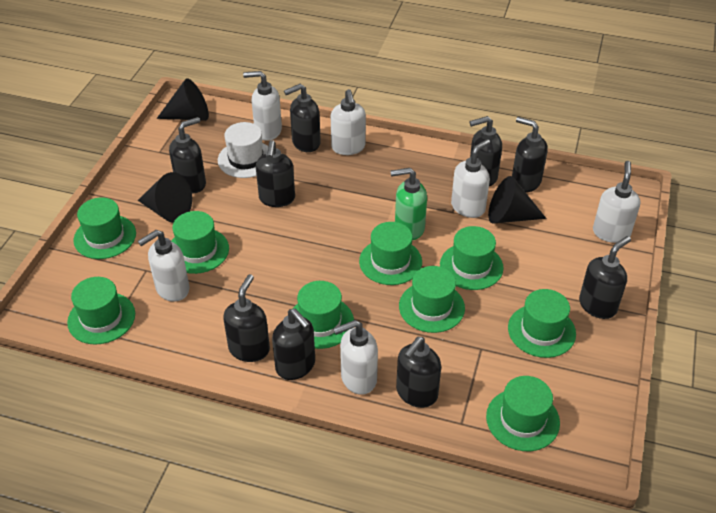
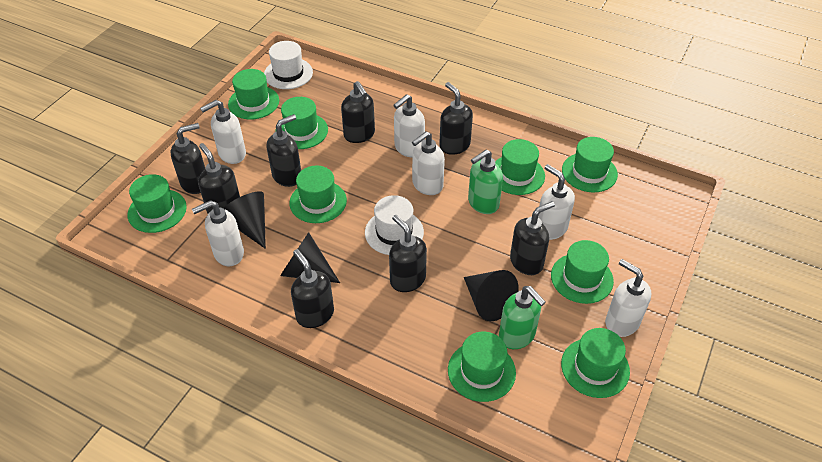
black soap dispenser: [169,117,206,194] [223,274,270,362] [256,140,295,207] [272,308,315,380] [284,84,321,152] [396,337,441,408] [470,116,502,186] [512,117,548,193] [579,236,631,319] = 9 -> [170,123,205,194] [198,143,240,214] [266,114,301,187] [291,249,334,328] [341,81,375,143] [389,215,427,292] [439,82,473,155] [510,201,555,275] = 8
green soap dispenser: [390,168,427,240] = 1 -> [468,150,503,214] [499,286,546,349] = 2
white hat: [218,122,268,178] = 1 -> [264,41,313,89] [365,195,424,255] = 2

